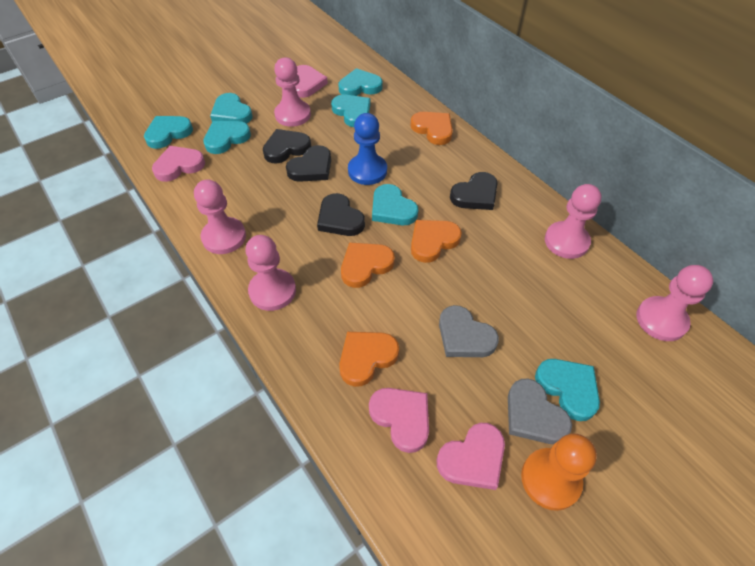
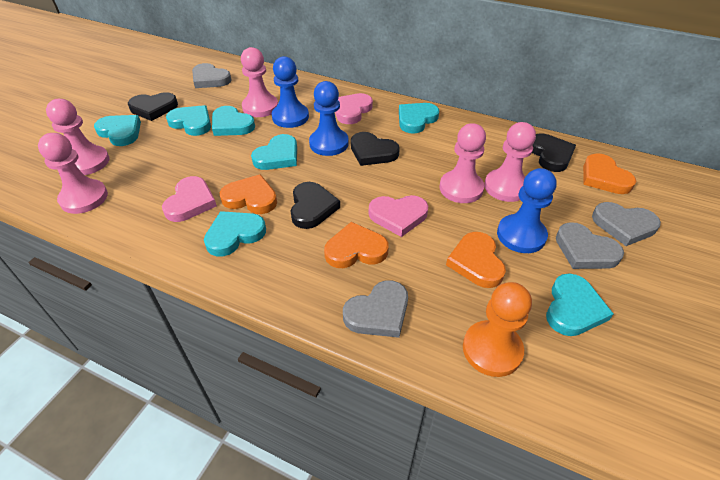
blue pawn: [348,113,387,185] = 1 -> [272,56,309,128] [309,81,349,156] [497,168,556,253] = 3
grey heart: [439,305,499,357] [508,379,572,444] = 2 -> [192,63,231,88] [343,280,408,338] [556,222,624,269] [592,202,661,246] = 4
pink heart: [152,146,205,182] [295,65,328,98] [369,388,429,453] [436,423,505,490] = 4 -> [162,176,217,222] [335,93,373,124] [369,195,428,237] = 3

